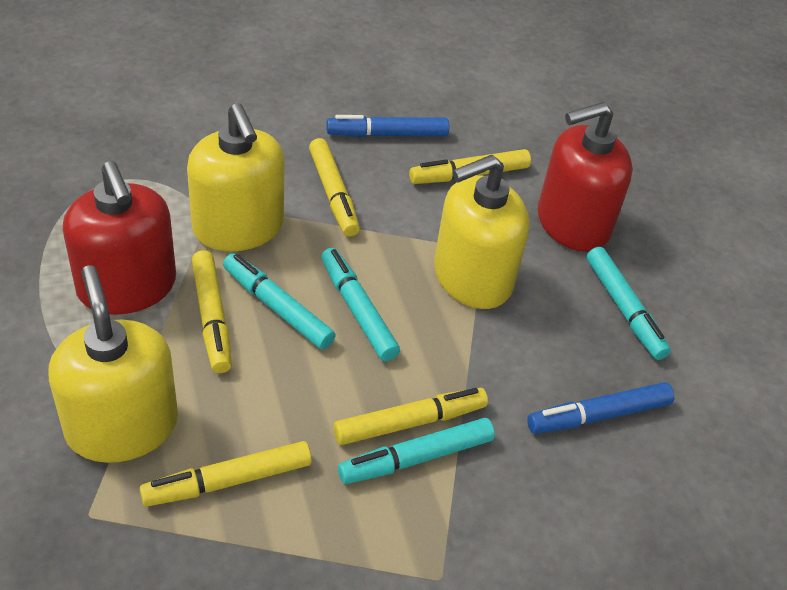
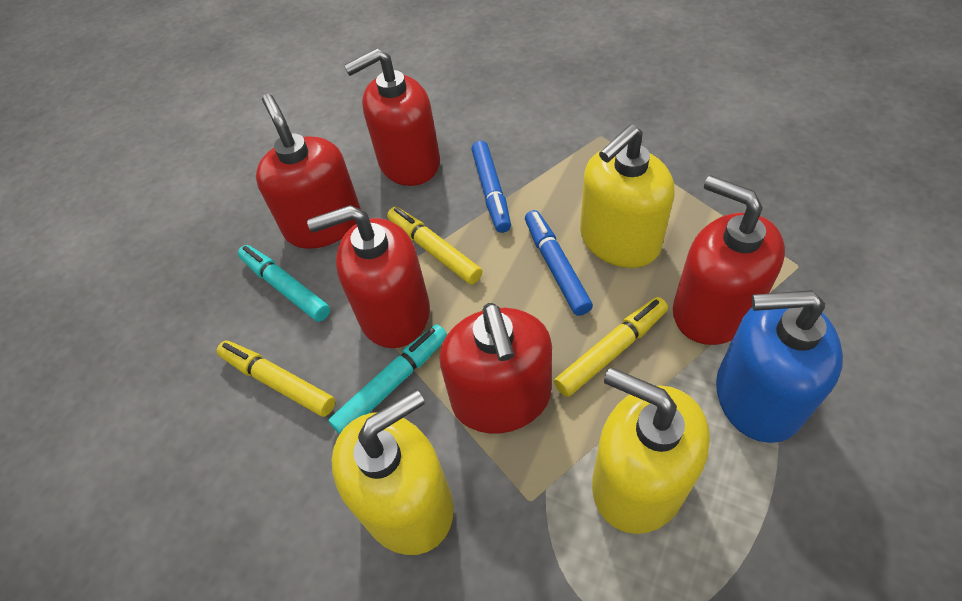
blue soap dispenser: none = 0 -> [716,290,843,443] = 1
red soap dispenser: [63,161,176,315] [538,102,633,252] = 2 -> [256,94,361,249] [307,205,430,348] [344,48,440,186] [440,303,552,434] [673,175,785,345] = 5
turquoise marker: [223,253,336,350] [321,248,400,361] [338,418,495,484] [586,247,671,360] = 4 -> [238,245,330,322] [328,324,447,434] = 2
yellow marker: [140,441,312,506] [192,250,232,373] [309,138,360,236] [333,388,488,445] [409,149,531,184] = 5 -> [217,341,335,417] [387,207,482,285] [554,297,668,397] = 3

